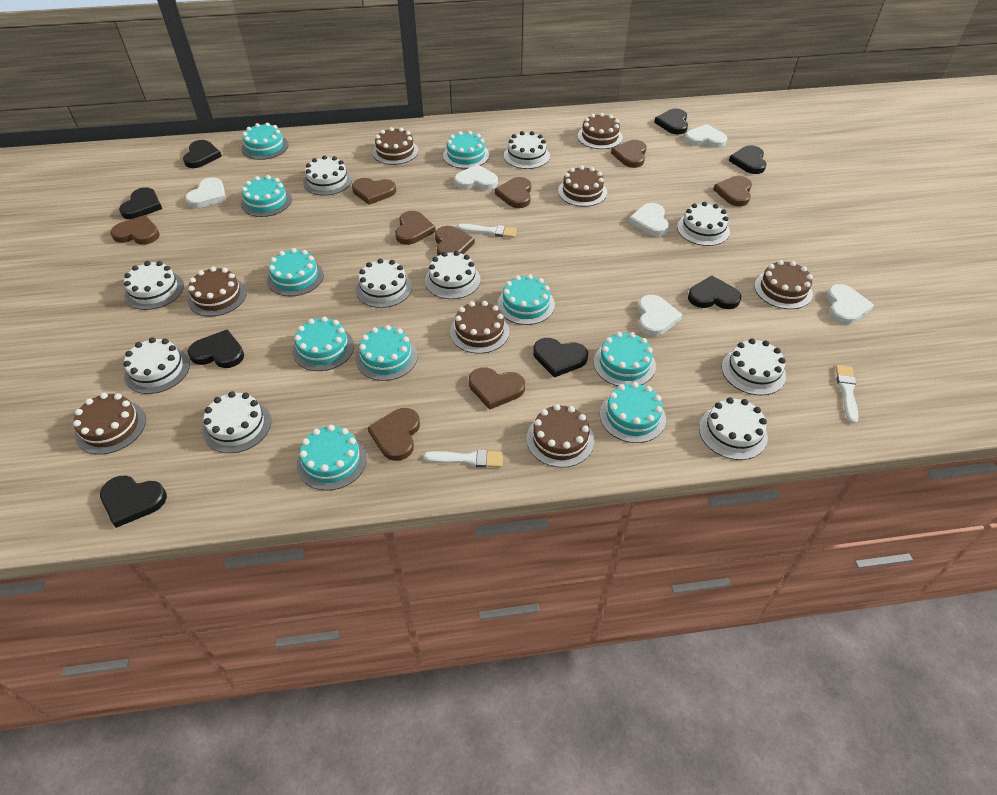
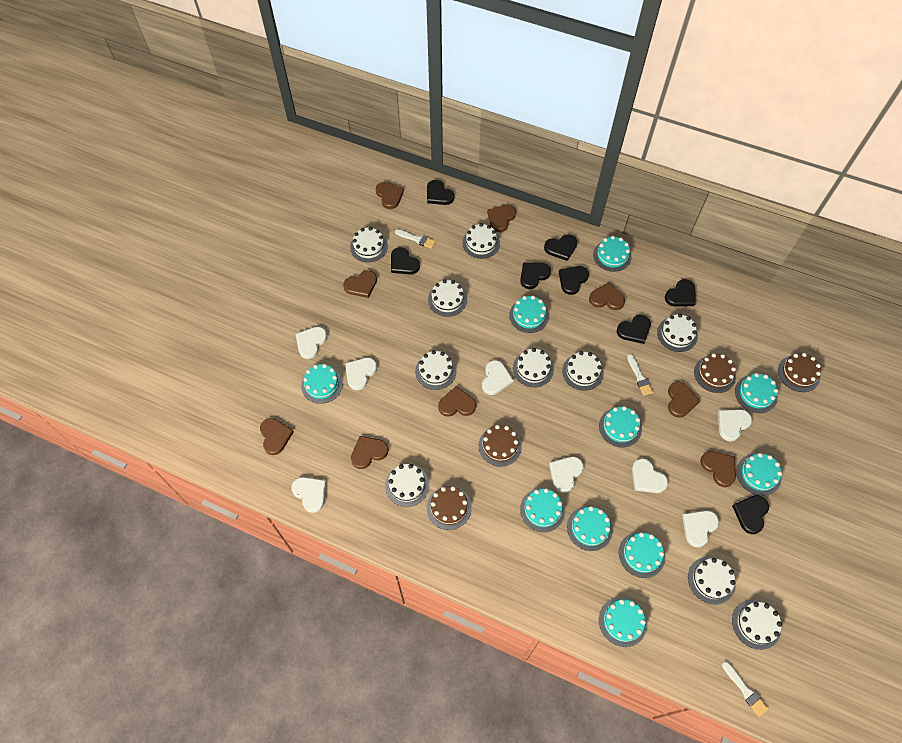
brown cake: [73,393,146,455] [188,267,247,317] [372,127,419,165] [450,301,510,354] [526,404,594,468] [558,166,607,207] [578,113,623,149] [754,260,813,309] = 8 -> [427,486,472,530] [478,425,522,467] [694,353,736,393] [778,353,821,392] = 4
white heart: [185,177,226,208] [454,164,498,190] [628,203,669,236] [638,295,683,336] [685,124,727,148] [826,284,874,324] = 6 -> [291,477,326,513] [296,327,327,359] [345,358,377,390] [482,360,514,395] [549,456,584,493] [632,458,668,493] [682,510,719,548] [718,409,752,441] = 8

